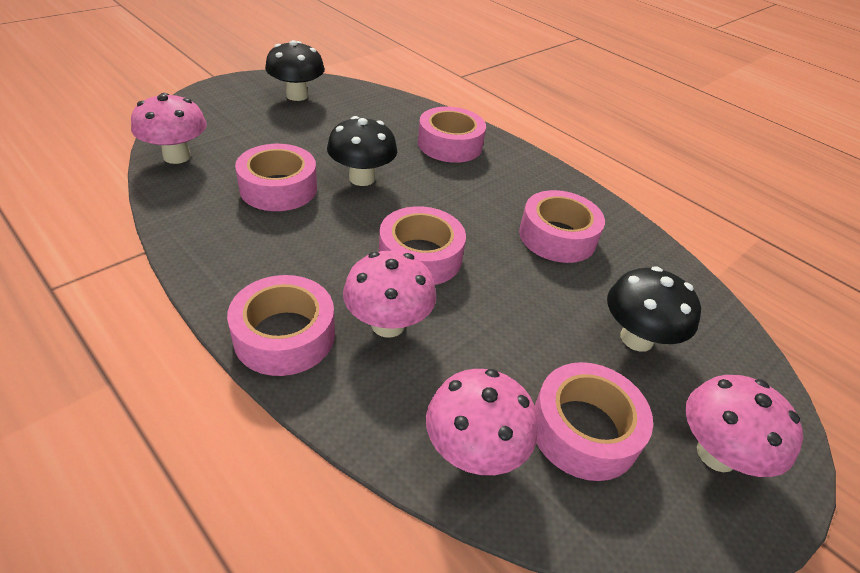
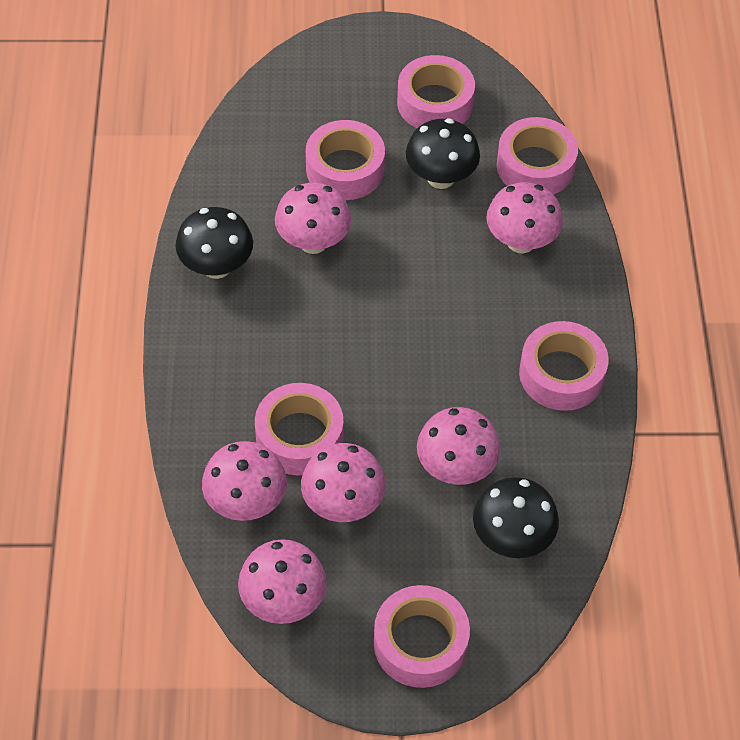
pink mushroom: [131,93,207,164] [343,251,436,338] [426,369,538,475] [685,375,803,477] = 4 -> [202,441,287,521] [238,539,327,624] [275,183,351,254] [301,443,386,522] [417,407,501,485] [486,182,563,253] = 6

